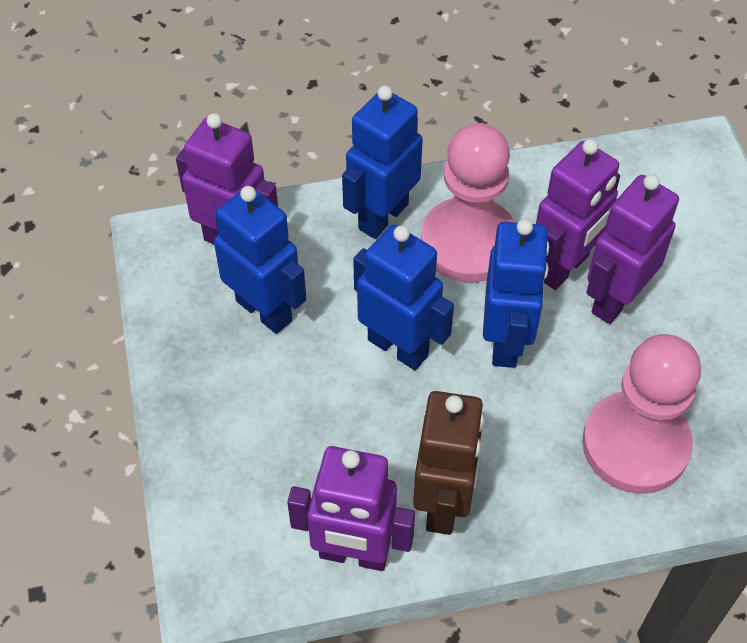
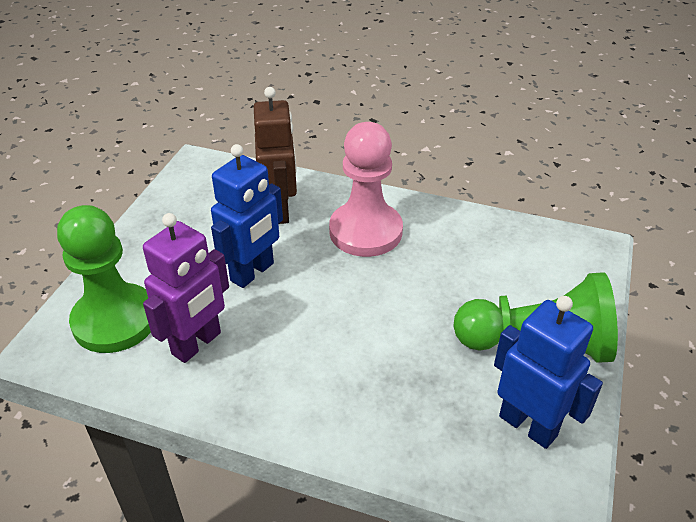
blue robot: [214,186,306,334] [342,85,423,239] [353,225,454,370] [483,219,549,368] = 4 -> [211,144,283,288] [494,296,603,449] = 2
green pawn: none = 0 -> [57,205,151,353] [453,272,618,363] = 2
pink pawn: [421,123,515,283] [582,334,701,494] = 2 -> [329,122,403,257] = 1
purple robot: [176,113,278,244] [287,446,415,571] [536,139,620,290] [586,174,679,324] = 4 -> [143,213,229,363] = 1

